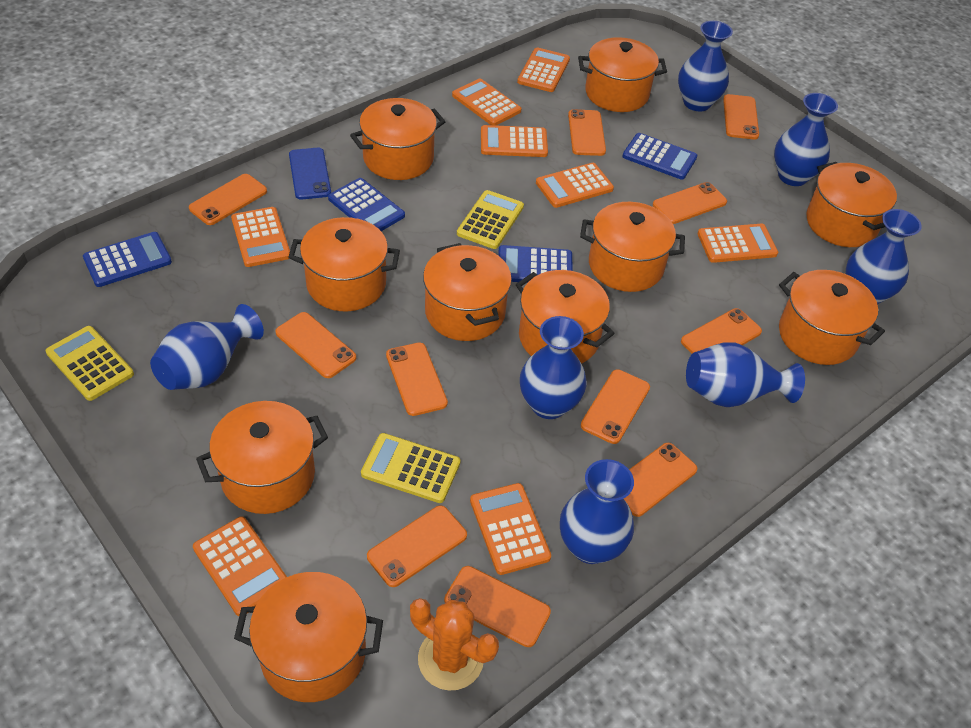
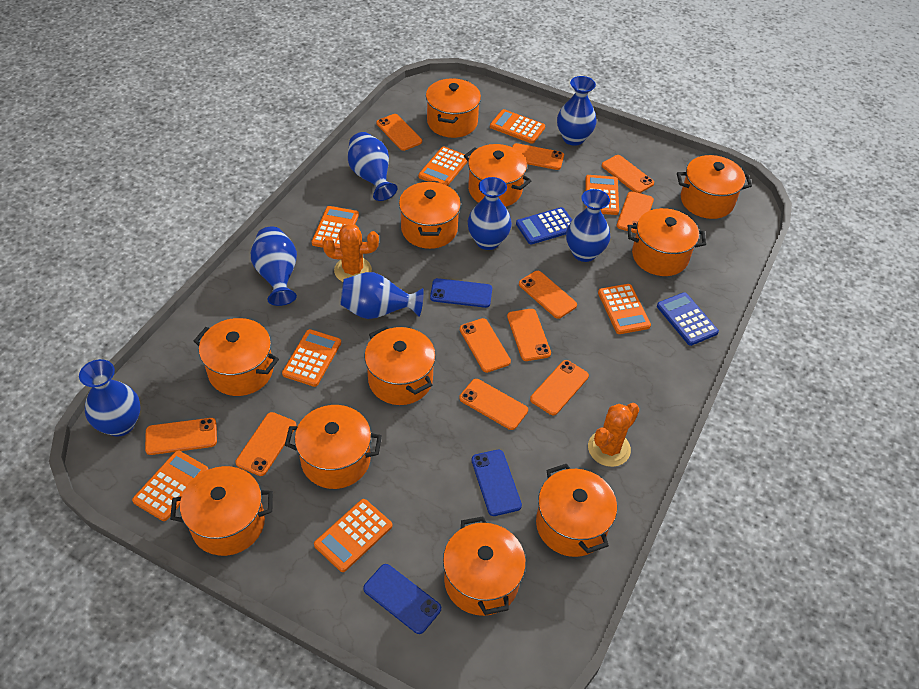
blue calculator: [83,232,172,287] [328,178,405,231] [498,245,573,283] [622,133,697,180] = 4 -> [516,207,572,245] [657,292,719,346] = 2
blue phone: [289,148,331,200] = 1 -> [363,564,441,634] [430,278,492,308] [471,450,522,516] = 3
orange cactus: [410,598,499,690] = 1 -> [322,223,379,282] [588,403,639,467] = 2
orange pot: [196,401,328,514] [234,572,383,702] [288,217,400,311] [350,98,446,180] [423,243,512,341] [516,270,615,364] [578,37,667,112] [580,202,685,292] [779,270,885,365] [806,162,897,247] = 10 -> [170,466,273,556] [194,318,279,396] [285,405,382,489] [364,326,436,405] [399,181,461,249] [426,78,481,138] [443,516,526,616] [464,144,531,207] [536,464,617,557] [628,208,706,276] [677,155,752,219] = 11
yellow calculator: [46,326,134,401] [361,433,461,503] [457,190,524,249] = 3 -> none = 0

